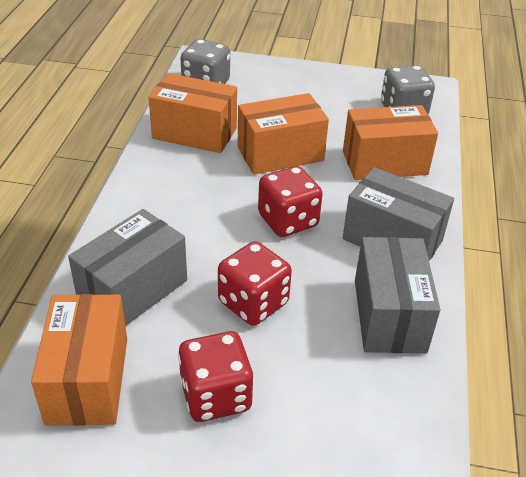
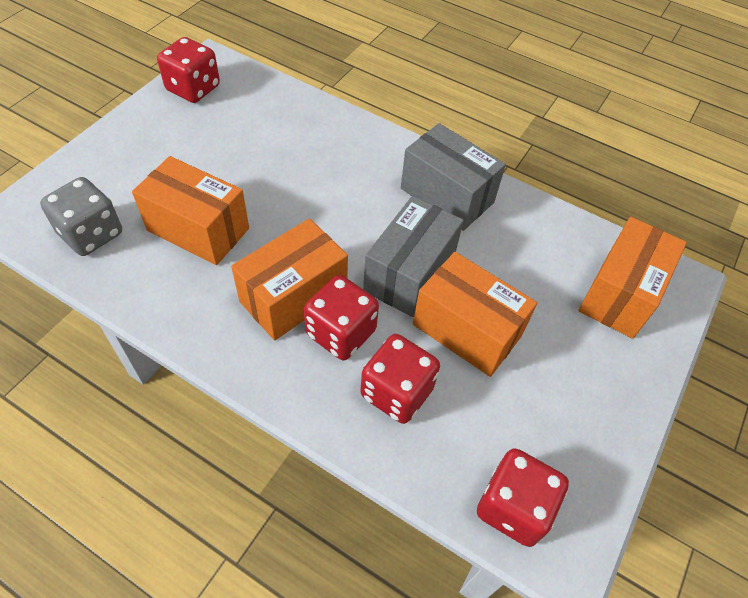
grey box: [68,209,187,326] [343,167,454,261] [355,237,441,353] = 3 -> [363,196,464,317] [401,123,506,231] = 2
grey dice: [180,39,230,84] [381,65,435,114] = 2 -> [40,177,122,256] = 1
red dice: [178,331,253,422] [218,241,292,326] [258,166,323,237] = 3 -> [157,37,220,103] [304,275,379,360] [360,334,440,424] [477,448,569,547] = 4

